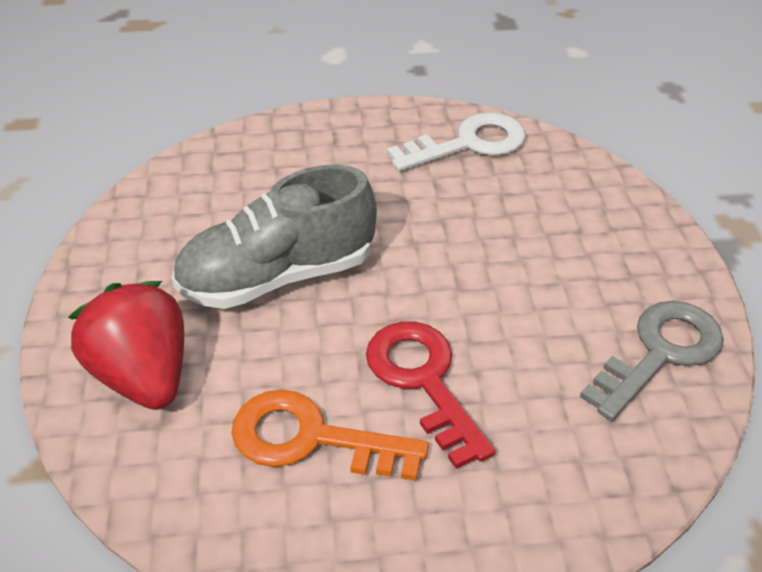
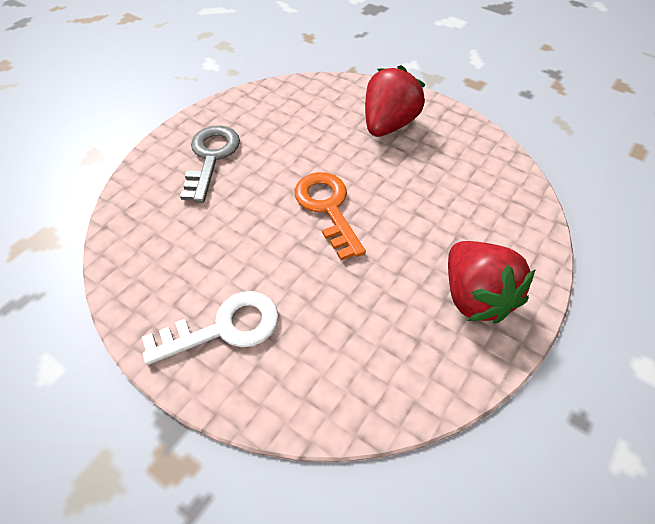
grey shoe: [172,164,377,309] = 1 -> none = 0
red key: [366,321,495,469] = 1 -> none = 0
red strawberry: [68,281,184,410] = 1 -> [365,65,425,137] [448,241,536,324] = 2

